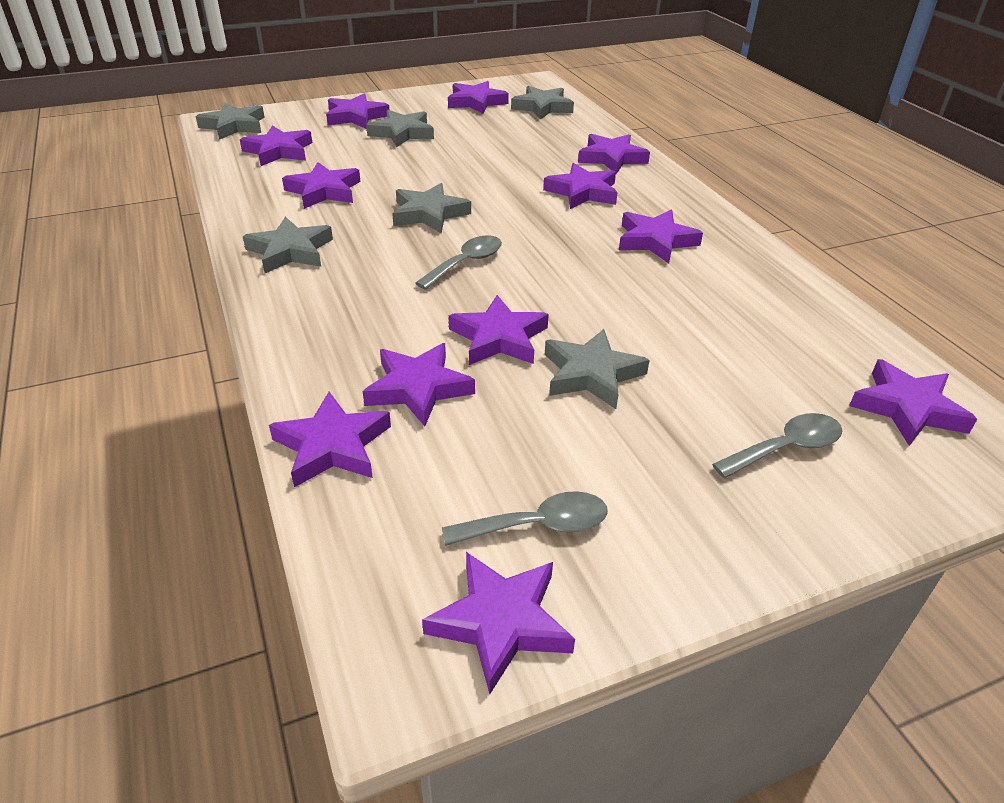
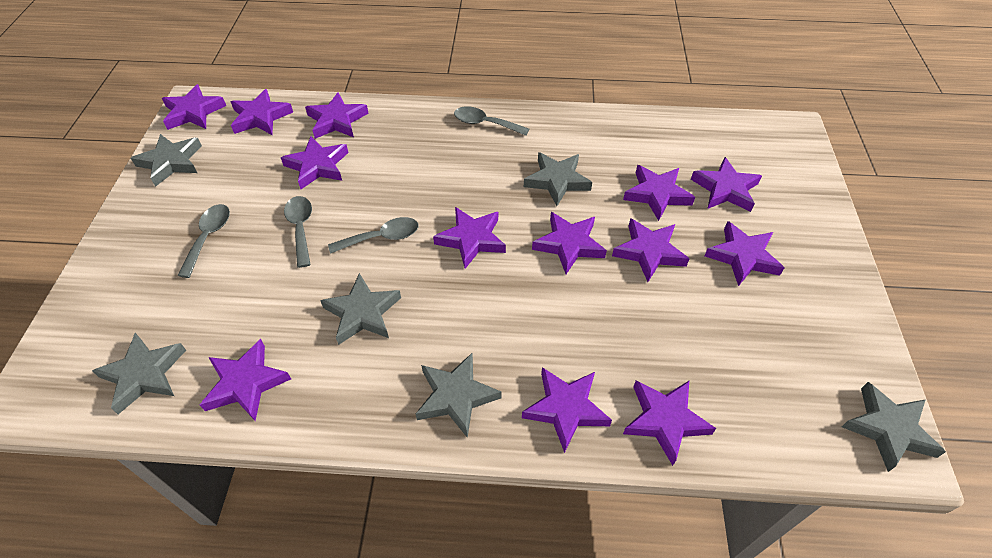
grey spoon: [415,235,502,290] [442,491,608,546] [712,413,842,478] = 3 -> [178,204,230,278] [284,196,312,268] [328,217,419,254] [454,106,529,136] = 4
purple star: [240,125,312,166] [269,392,391,487] [282,162,360,209] [326,93,389,129] [363,343,475,426] [422,552,575,694] [448,81,509,114] [449,295,549,365] [543,163,618,209] [578,134,650,174] [619,210,703,263] [849,359,977,446] = 12 -> [162,84,226,130] [200,339,291,421] [230,89,293,135] [281,136,349,189] [305,92,369,139] [433,207,506,269] [522,367,612,453] [532,212,607,274] [612,218,689,282] [623,165,695,221] [623,380,716,466] [691,157,762,212] [705,221,784,286] = 13

